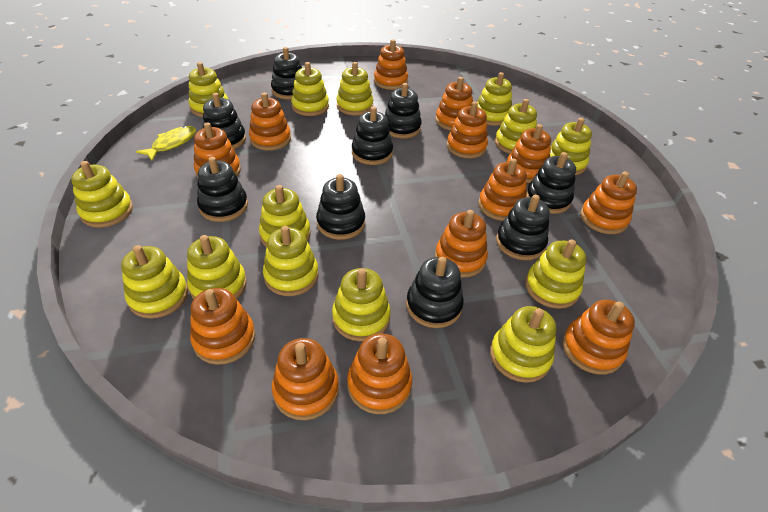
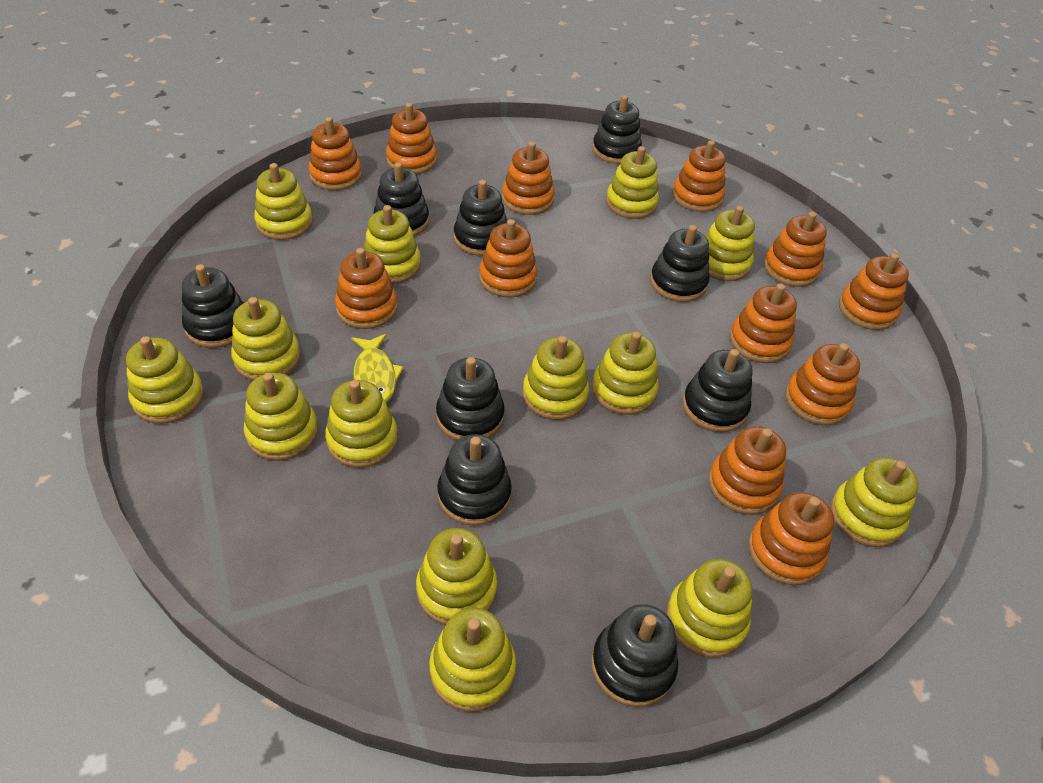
orange stacking toy: [190,288,255,365] [194,122,241,178] [249,92,291,151] [272,338,339,420] [347,333,412,414] [374,39,408,90] [435,77,473,131] [435,210,488,277] [447,101,488,159] [478,158,527,221] [507,124,551,183] [563,300,635,375] [581,172,637,234] = 13 -> [308,117,362,190] [335,248,398,329] [386,103,437,174] [479,219,538,298] [502,142,555,215] [672,140,725,212] [708,426,786,515] [730,284,797,363] [748,492,834,585] [764,212,827,287] [785,343,860,425] [839,253,909,330] = 12

